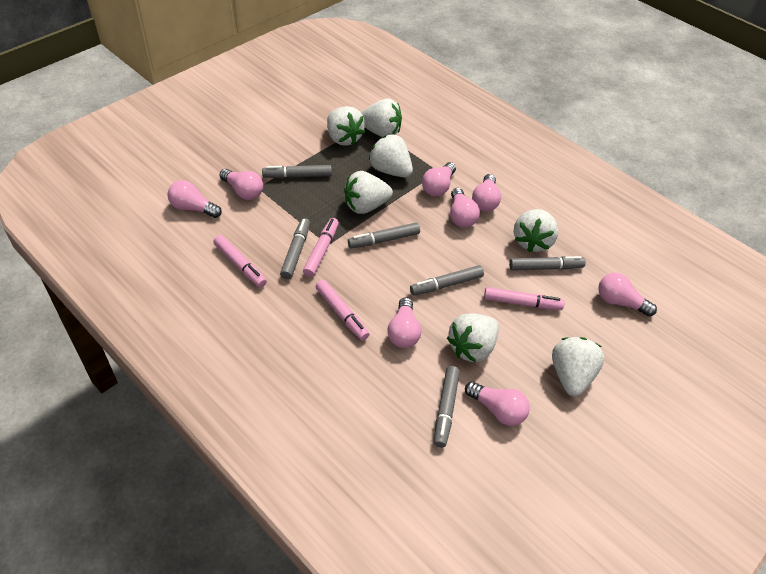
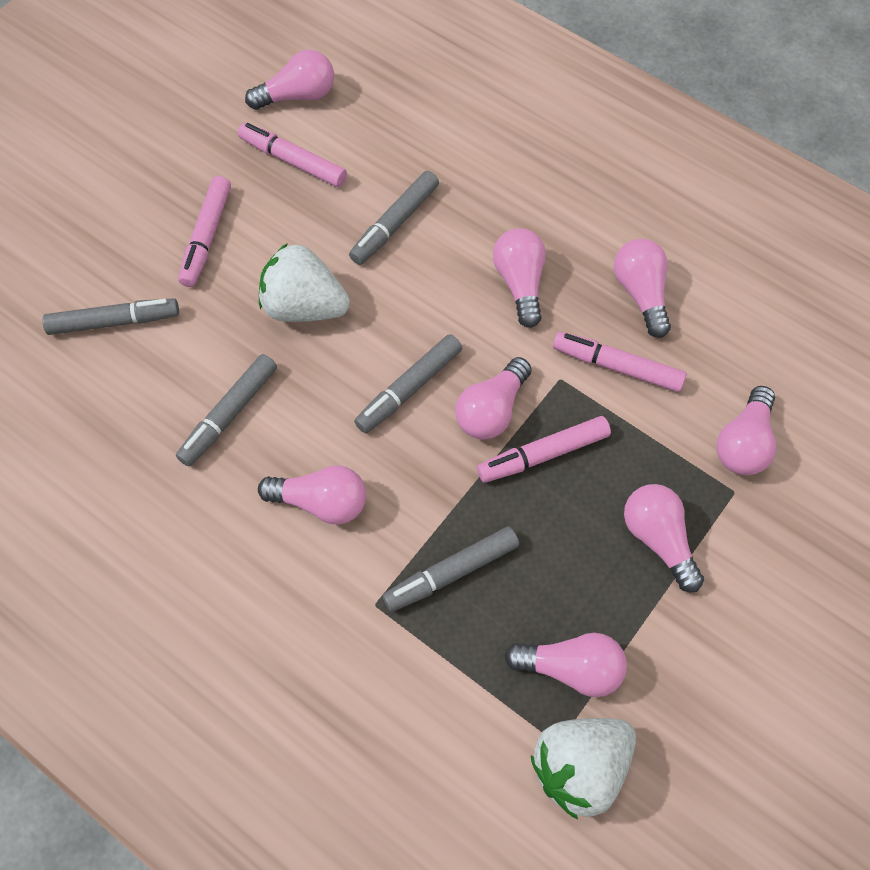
grey marker: [262,165,332,178] [280,218,310,279] [348,223,420,248] [410,265,484,295] [434,366,460,448] [509,256,586,271] = 6 -> [42,298,179,335] [176,354,277,467] [349,171,439,265] [354,334,462,433] [382,526,519,612] = 5
white strawberry: [327,106,365,146] [344,171,393,214] [361,98,402,137] [369,134,413,178] [447,313,499,362] [514,209,559,252] [552,337,604,396] = 7 -> [259,243,350,322] [531,718,636,819] = 2

